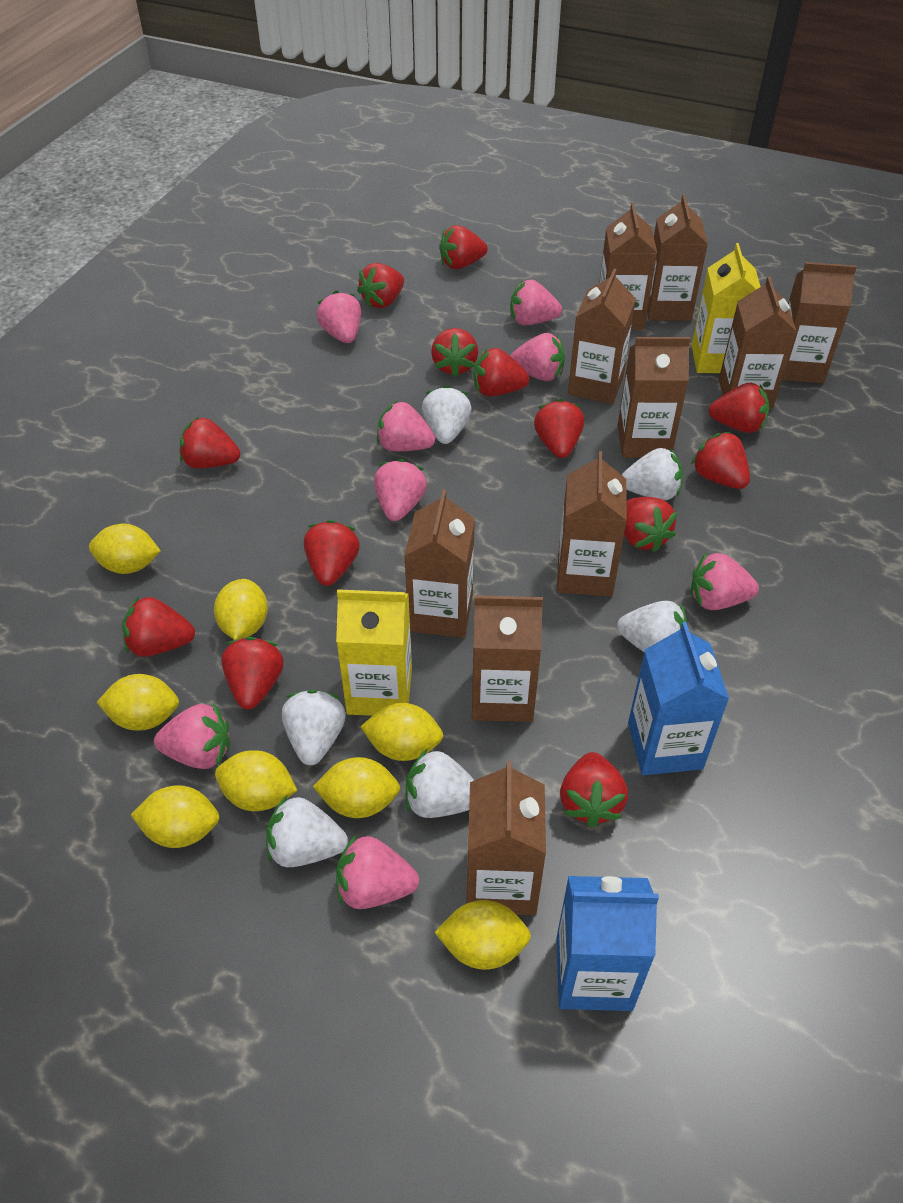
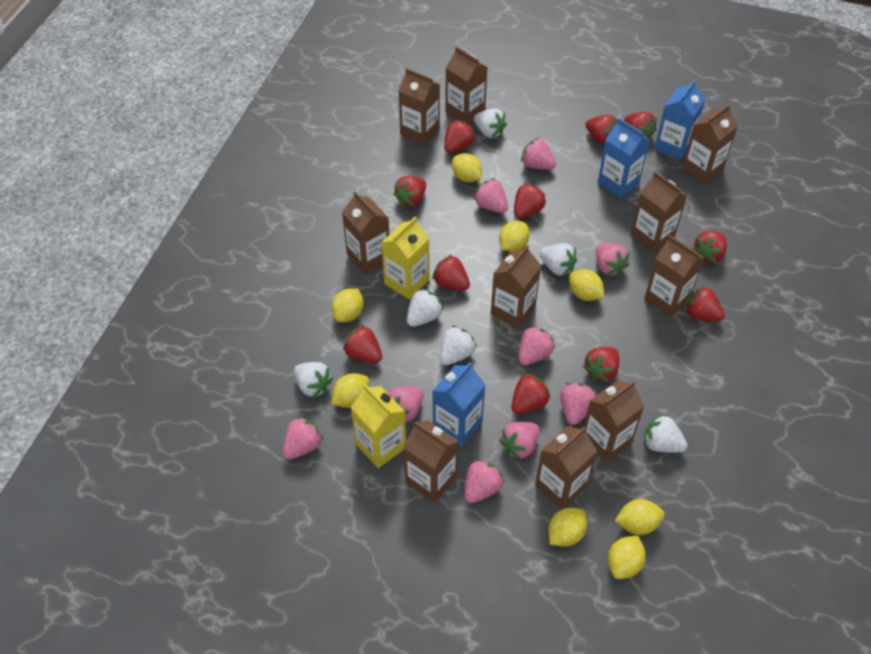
blue carton: [556,876,659,1011] [628,622,729,775] = 2 -> [433,362,486,447] [598,118,650,198] [654,79,705,160] = 3
pink strawberry: [154,703,230,769] [317,291,361,343] [336,834,419,909] [374,459,427,521] [377,401,435,451] [510,280,562,325] [511,333,565,381] [691,553,759,610] = 8 -> [283,417,324,459] [388,386,423,423] [464,459,504,503] [473,178,508,213] [499,422,539,460] [519,325,555,365] [521,138,556,170] [560,383,596,425] [596,243,630,276] = 9
red strawberry: [122,596,195,657] [180,417,240,468] [221,637,284,709] [304,520,360,586] [357,263,404,308] [431,328,478,377] [439,225,488,269] [474,348,529,396] [534,399,584,458] [560,752,628,827] [624,497,677,552] [691,432,750,489] [709,383,769,433] = 13 -> [343,325,382,363] [393,176,426,207] [432,254,470,291] [444,120,475,153] [511,373,551,414] [514,183,546,218] [583,347,619,382] [585,115,617,144] [624,112,657,139] [685,286,725,322] [692,231,727,263] = 11

